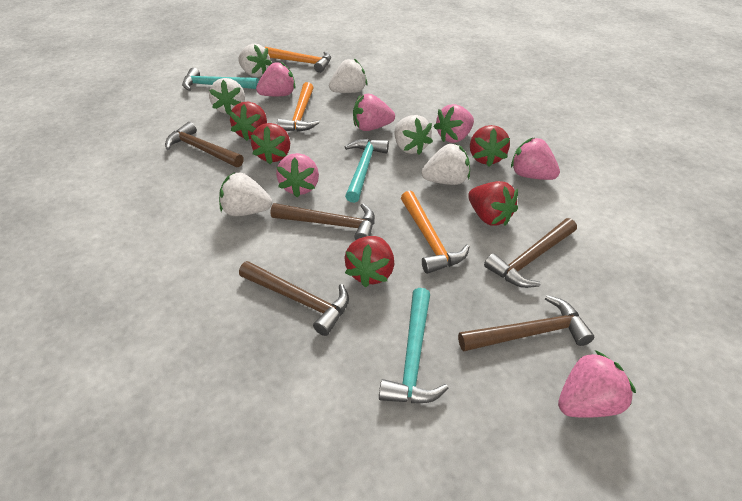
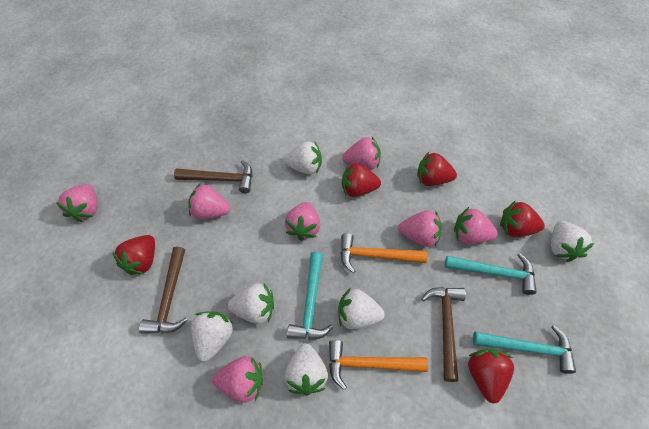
brown hammer: [165,122,244,167] [239,261,349,336] [271,203,375,240] [458,295,594,352] [484,218,577,288] = 5 -> [139,247,187,334] [174,160,252,193] [421,287,466,382] = 3
orange hammer: [264,47,331,73] [277,82,319,132] [401,191,470,274] = 3 -> [329,340,428,390] [341,233,428,273] = 2
pink strawberry: [256,62,296,96] [276,153,319,197] [353,94,395,131] [434,104,474,143] [511,138,560,180] [558,350,636,418] = 6 -> [56,184,97,222] [189,183,230,219] [212,356,263,403] [285,202,321,241] [342,137,381,170] [398,210,442,247] [454,207,498,244] = 7

